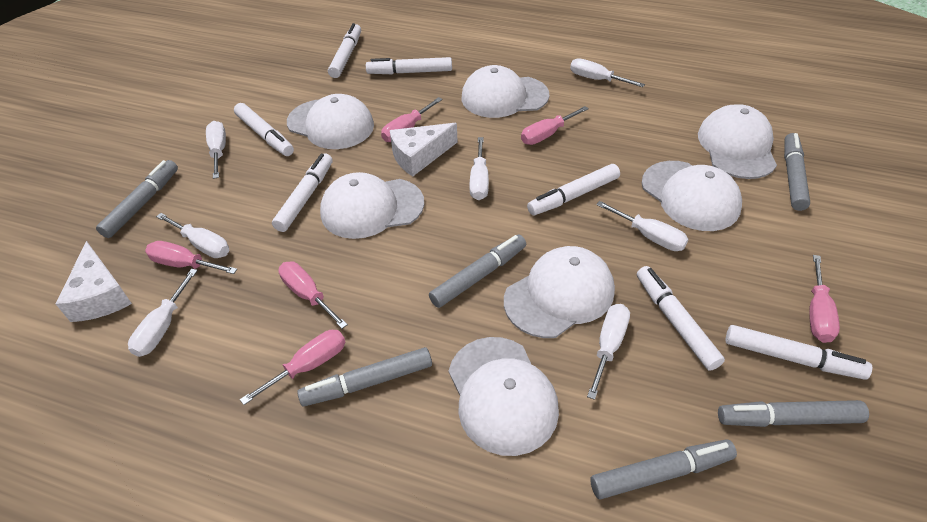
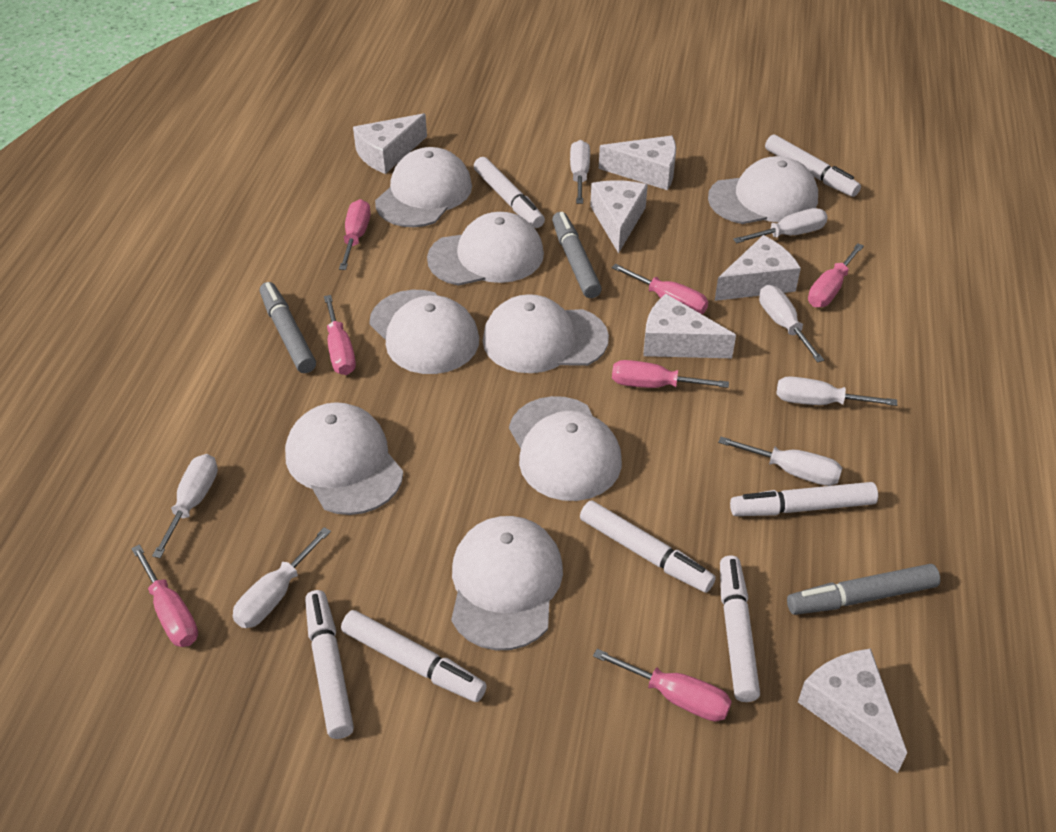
grey marker: [96,160,178,238] [297,347,432,406] [429,235,526,308] [590,439,737,499] [718,400,869,427] [784,133,810,211] = 6 -> [260,282,316,373] [552,212,602,298] [787,564,940,615] = 3
pink screwdriver: [145,241,237,274] [240,330,345,405] [278,261,348,329] [381,97,443,142] [521,106,589,145] [809,255,840,343] = 6 -> [131,544,198,647] [324,295,356,375] [339,199,371,270] [593,649,732,722] [612,264,708,314] [612,360,729,388] [808,243,864,307] = 7
white cap: [287,94,374,149] [320,172,424,239] [449,337,559,456] [461,65,549,118] [504,246,615,338] [642,161,742,231] [698,104,777,179] = 7 -> [285,402,403,515] [369,290,479,374] [375,147,472,227] [427,212,544,286] [451,516,563,650] [483,294,609,373] [509,396,622,501] [708,156,818,224] = 8
white cheese: [56,241,132,322] [390,123,458,176] = 2 -> [353,113,427,174] [590,180,648,254] [599,136,676,190] [643,294,736,358] [715,235,801,301] [798,648,907,773] = 6

